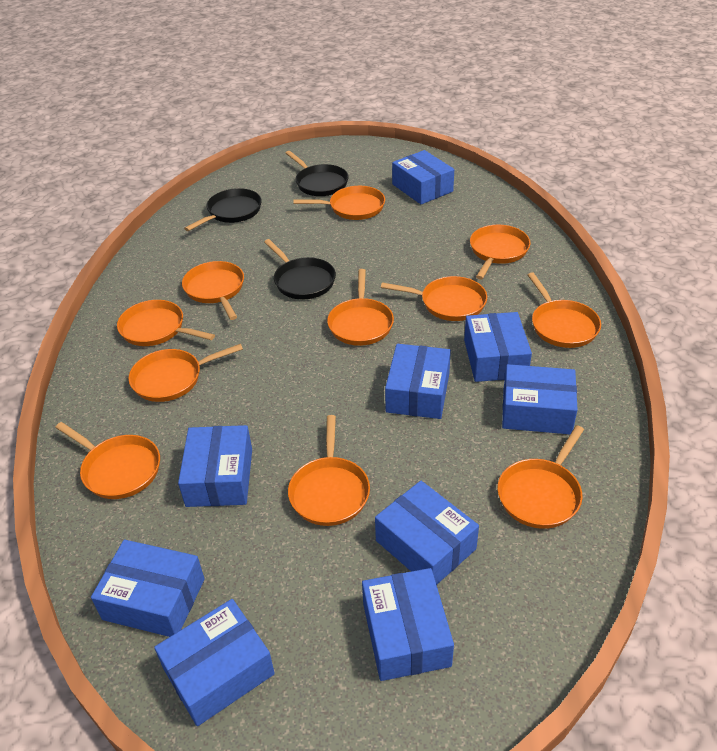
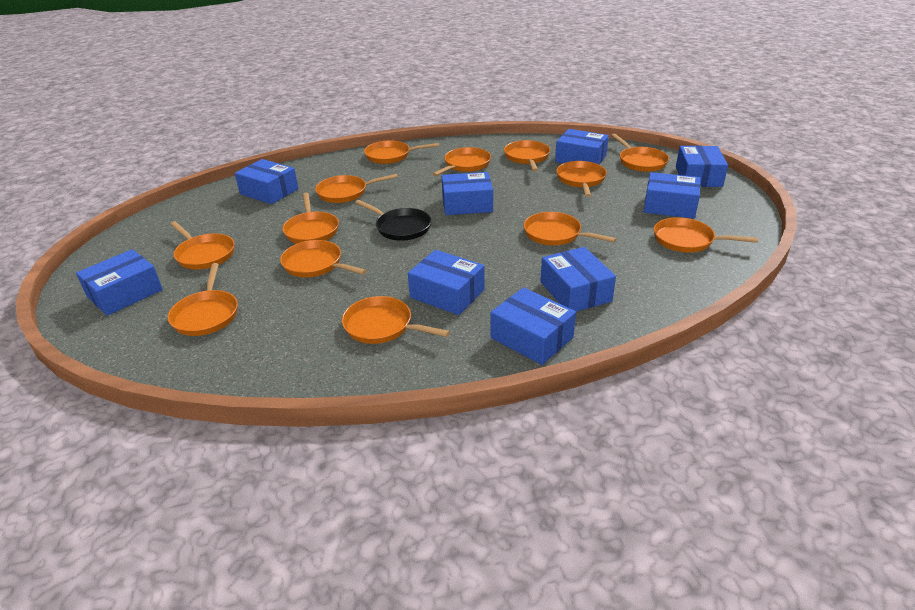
black pan: [184,188,262,231] [264,239,336,299] [286,151,349,196] = 3 -> [355,200,432,241] = 1
orange pan: [55,422,160,499] [117,300,215,346] [129,344,243,402] [182,261,244,320] [288,415,370,526] [293,186,385,220] [327,269,394,346] [381,276,487,321] [470,225,530,280] [497,425,584,529] [528,272,601,348] = 11 -> [168,263,238,336] [170,221,235,270] [280,240,367,277] [282,193,339,244] [315,174,398,203] [342,296,450,344] [364,140,439,164] [433,147,491,176] [504,140,550,172] [523,212,616,245] [556,161,607,197] [611,133,669,172] [654,217,758,253] = 13

